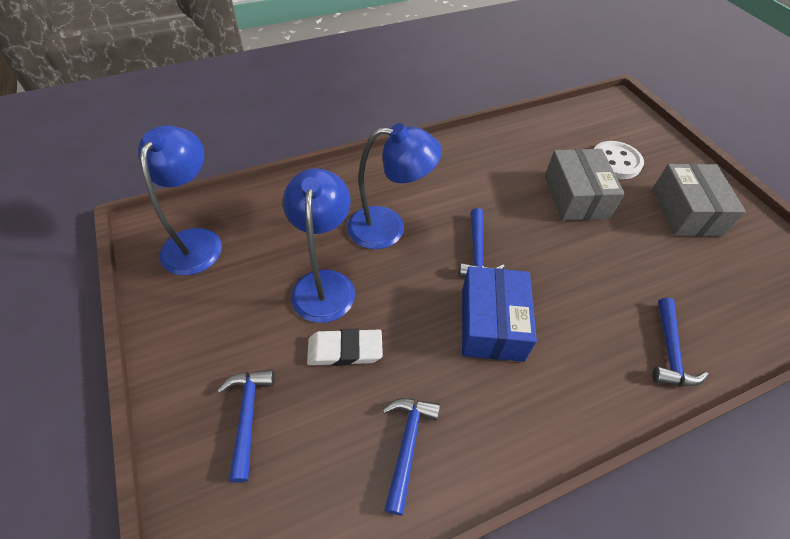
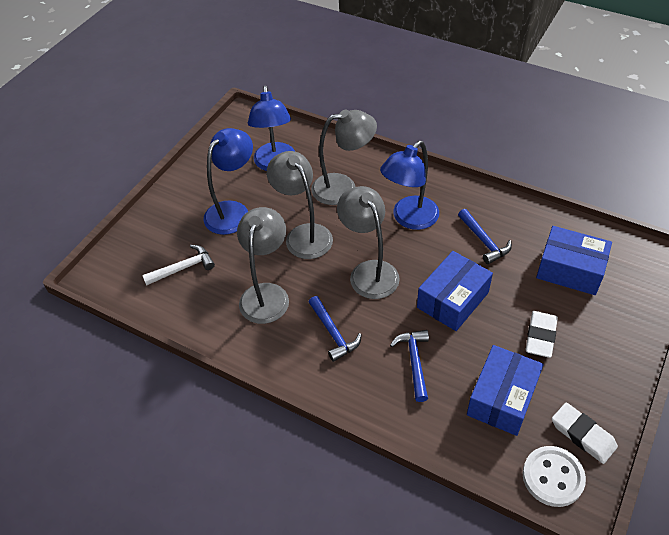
blue box: [462,266,537,362] = 1 -> [417,251,493,331] [467,345,544,436] [536,226,612,295] = 3
blue hammer: [218,369,275,483] [382,398,440,515] [459,208,505,277] [652,298,708,386] = 4 -> [309,296,362,362] [390,330,429,402] [458,209,512,264] = 3
grey box: [545,149,625,221] [652,164,746,236] = 2 -> none = 0
grey lamp: none = 0 -> [237,207,289,324] [267,151,333,259] [311,109,377,205] [337,186,400,299] = 4
white eraser: [307,329,383,366] = 1 -> [526,311,558,358] [552,402,618,464] = 2
white hammer: none = 0 -> [142,245,215,286] = 1

